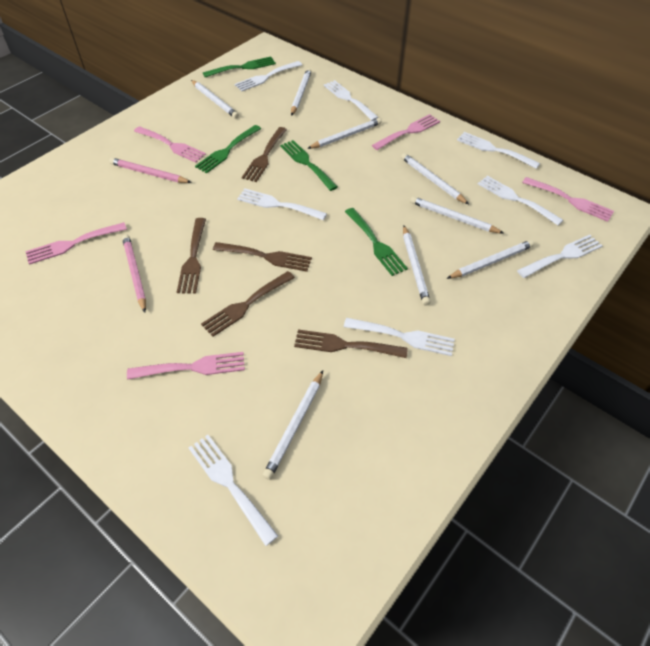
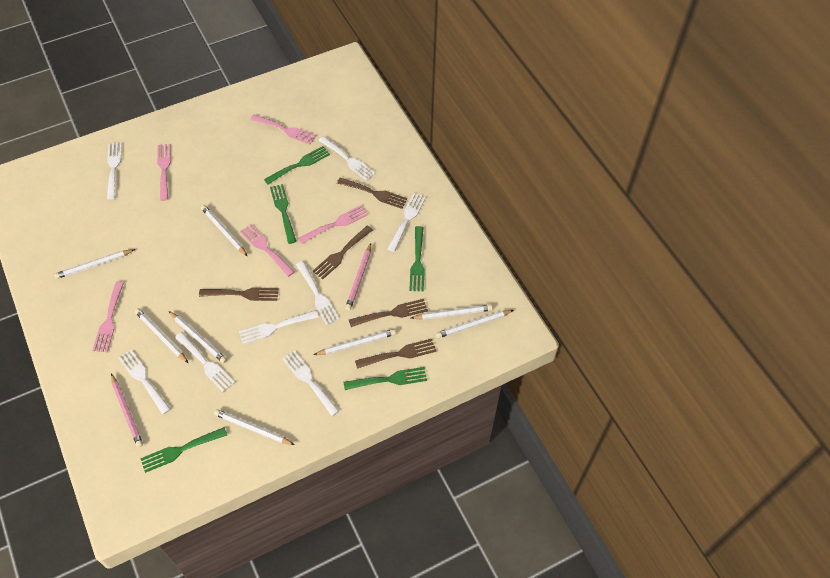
green fork: [195,125,261,173] [203,56,276,77] [280,140,338,191] [345,208,408,276] = 4 -> [140,427,227,473] [264,146,330,184] [270,184,296,244] [344,367,427,390] [409,226,425,292] = 5

